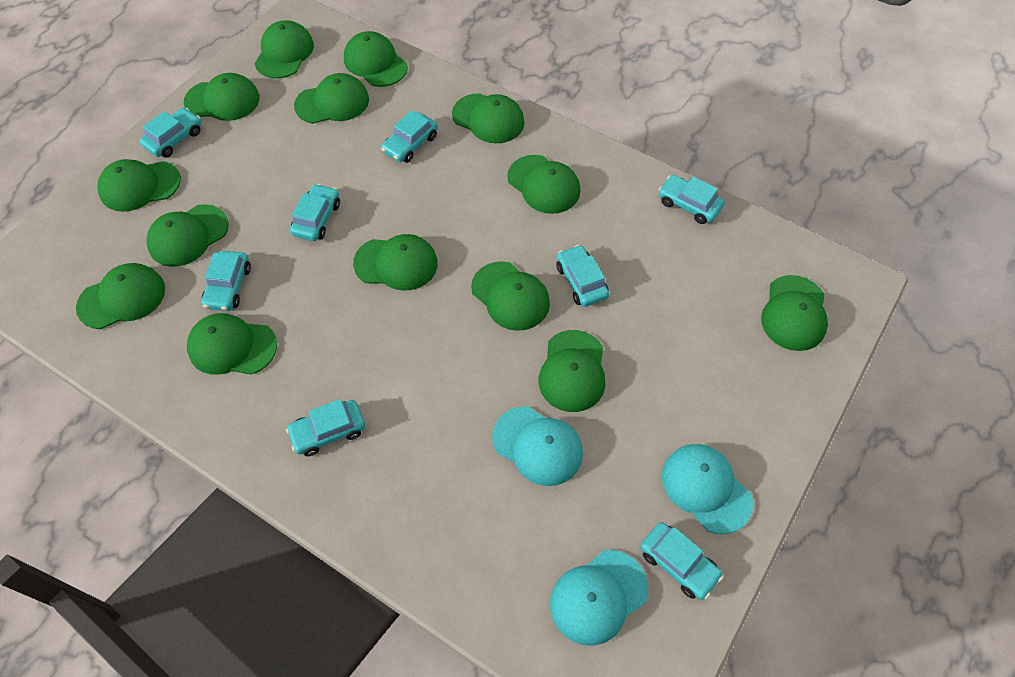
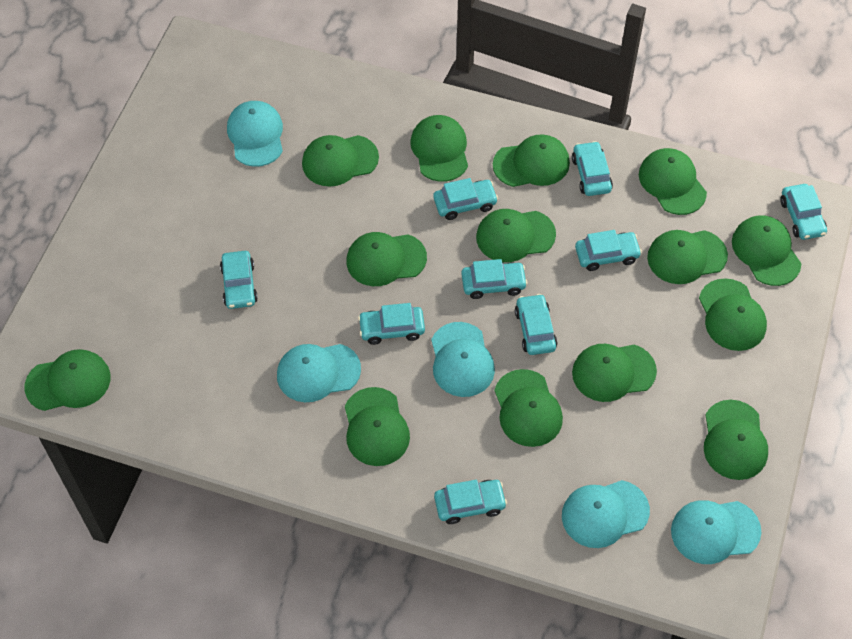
turquoise cap: [492,407,583,486] [550,550,648,646] [662,444,753,534] = 3 -> [227,101,283,167] [277,344,361,402] [431,322,495,397] [562,480,650,548] [671,500,762,564] = 5
turquoise car: [139,108,201,158] [201,251,251,311] [286,399,365,456] [290,184,340,241] [381,110,438,163] [556,245,609,307] [640,522,723,600] [659,175,725,224] = 8 -> [220,251,258,309] [358,303,425,345] [433,178,498,220] [434,480,507,524] [461,259,528,299] [515,294,557,355] [572,141,613,196] [575,230,642,271] [780,184,827,240] = 9

